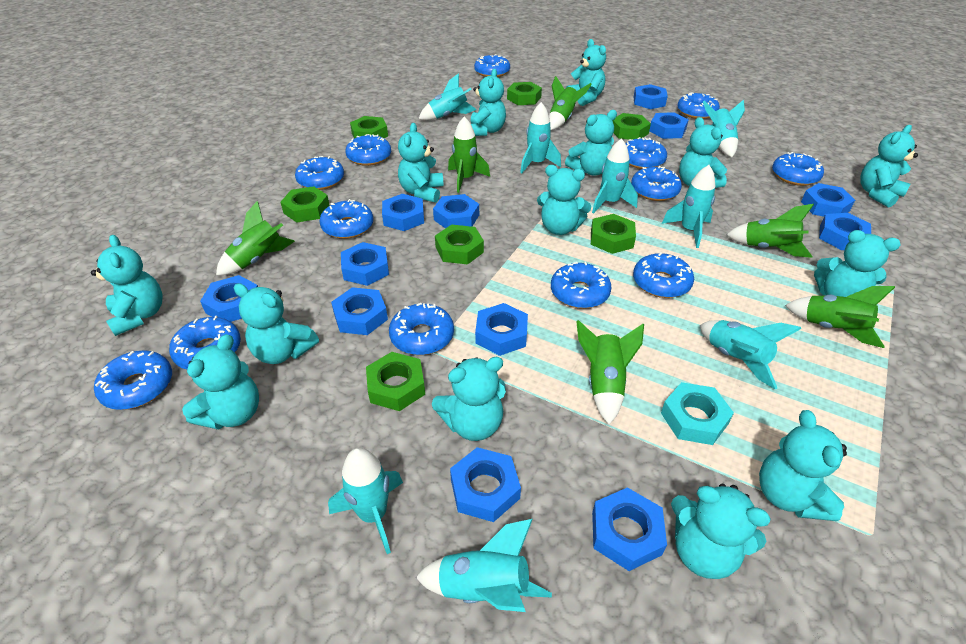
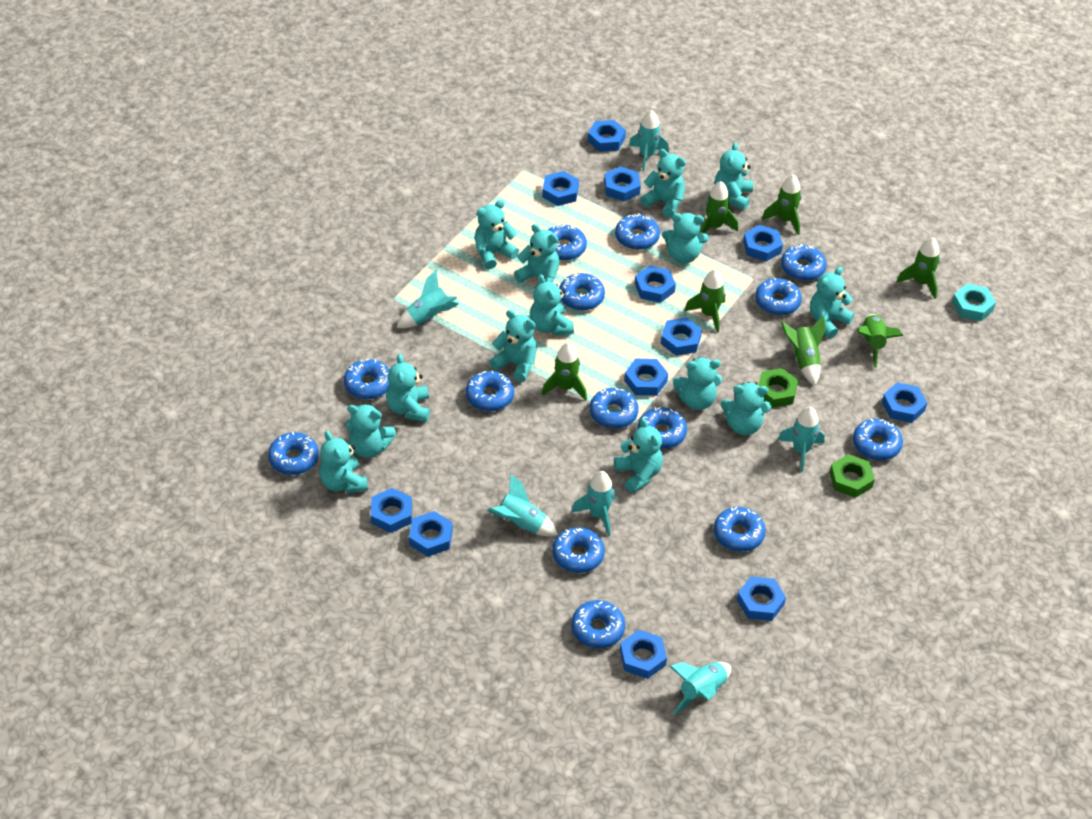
blue donut: [94,350,172,410] [169,316,241,369] [295,156,344,190] [319,199,374,239] [345,134,391,166] [389,303,454,355] [474,54,510,77] [551,261,612,309] [625,137,667,169] [631,166,682,201] [633,253,694,298] [677,93,720,119] [772,152,824,186] = 13 -> [268,431,319,475] [344,359,389,399] [466,370,514,411] [548,223,587,260] [552,527,605,573] [559,273,605,310] [571,600,625,649] [590,388,639,429] [615,213,660,250] [638,407,687,449] [714,507,766,552] [755,277,802,315] [781,243,827,281] [853,419,903,460] = 14
green nut: [280,186,330,223] [350,116,388,138] [366,352,425,411] [435,225,484,265] [507,82,542,105] [591,214,636,254] [613,113,651,140] = 7 -> [758,368,799,408] [830,454,875,498] = 2
green rocket: [216,201,295,275] [448,117,490,193] [549,76,592,130] [576,320,644,424] [726,204,814,258] [785,286,895,348] = 6 -> [542,343,587,401] [684,269,725,332] [700,181,738,233] [762,174,802,235] [781,316,826,385] [858,314,903,368] [897,238,940,299] = 7
turquoise rocket: [328,448,403,554] [416,519,552,612] [419,73,477,120] [520,102,561,173] [592,138,638,213] [662,165,715,248] [700,320,801,390] [703,100,745,157] = 8 -> [397,270,459,328] [487,474,558,536] [572,471,616,536] [629,110,669,171] [669,662,731,714] [778,407,825,472] = 6

